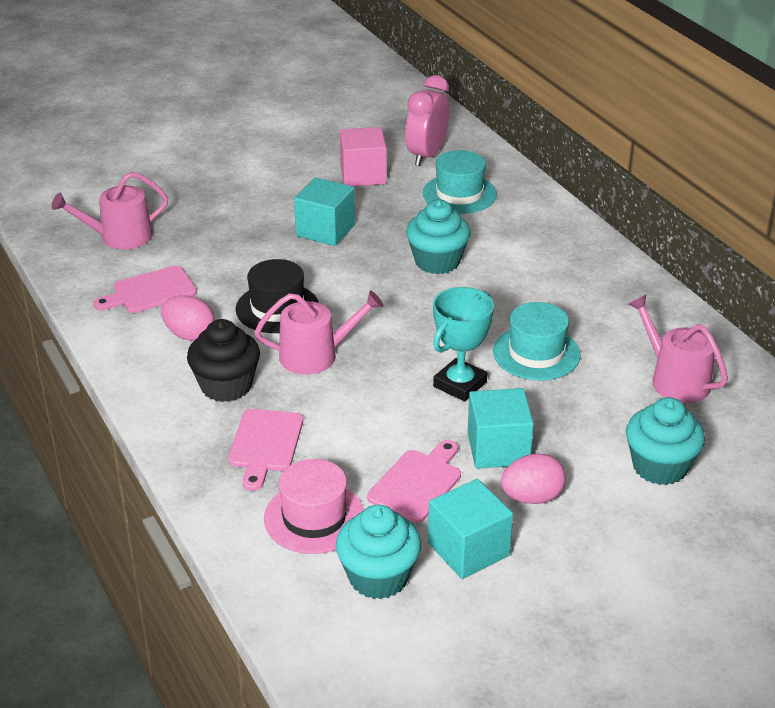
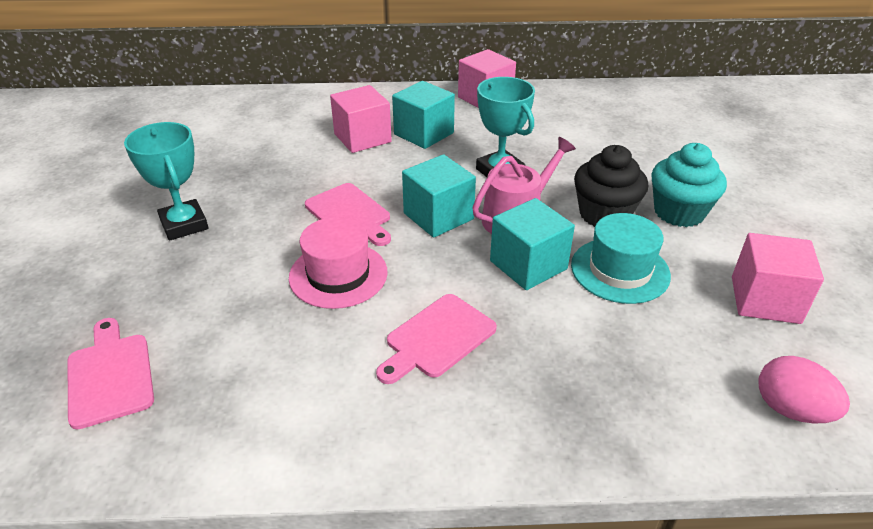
black hat: [235,259,319,333] = 1 -> none = 0
pink clock: [405,75,450,166] = 1 -> none = 0
pink cube: [340,127,387,186] = 1 -> [330,85,392,153] [458,49,516,108] [732,233,824,324] = 3
pink egg: [161,295,215,341] [501,454,566,504] = 2 -> [758,356,850,424] = 1
pink watering can: [51,172,168,249] [254,290,383,375] [628,295,728,403] = 3 -> [472,137,576,234] = 1
turquoise cupcake: [336,505,421,599] [406,199,470,274] [626,397,705,485] = 3 -> [651,143,727,227] = 1
turquoise hat: [422,150,497,214] [493,302,581,380] = 2 -> [571,213,671,304] = 1
turquoise trophy: [433,287,494,401] = 1 -> [124,122,209,241] [476,77,535,177] = 2

